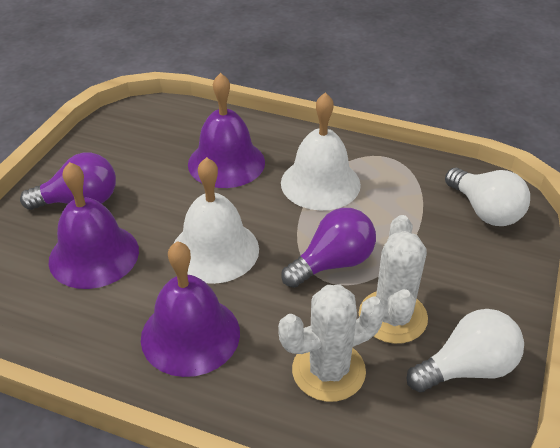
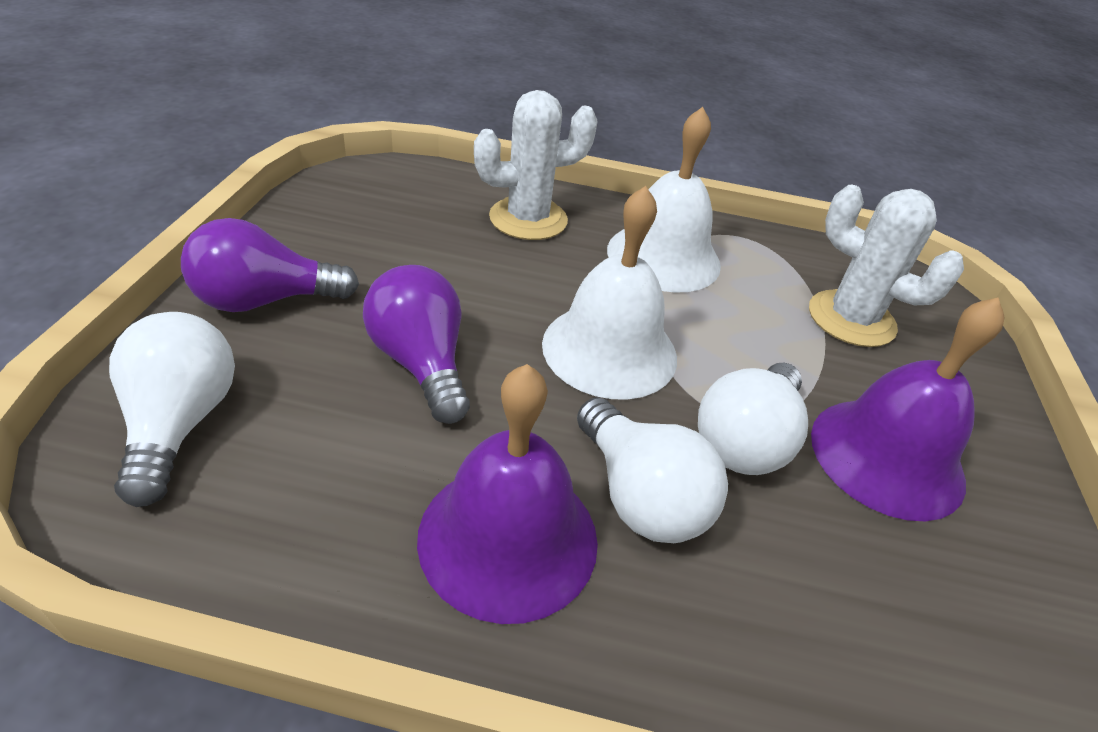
purple bell: [49,162,139,289] [141,241,240,377] [188,73,265,188] = 3 -> [417,364,598,624] [811,297,1005,521] = 2
white light bulb: [407,309,524,392] [445,168,530,226] = 2 -> [109,312,235,507] [577,397,728,543] [698,363,808,475] = 3

